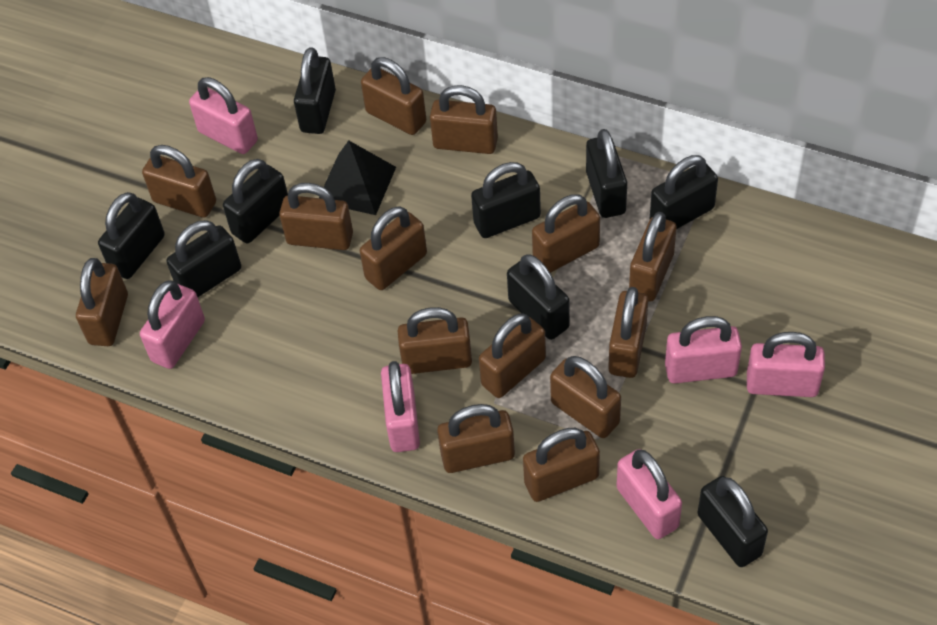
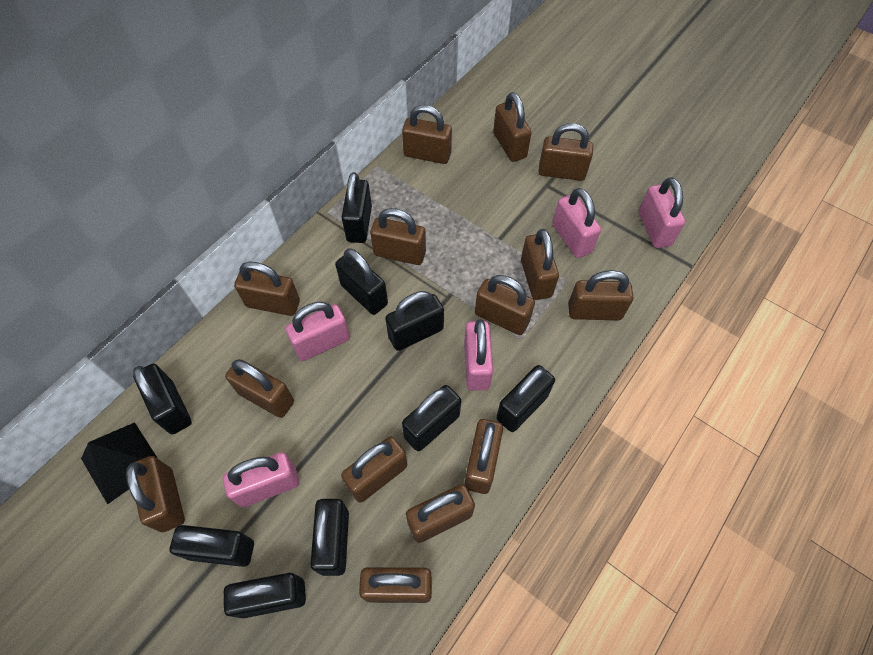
pink padlock: [140,280,205,369] [189,77,258,154] [381,361,420,452] [616,449,682,539] [665,316,742,384] [747,332,825,397] = 6 -> [223,452,300,507] [285,302,350,361] [464,319,493,391] [552,188,601,258] [638,177,685,248] = 5

